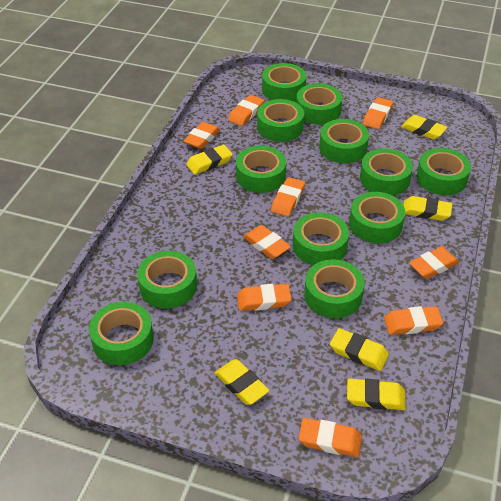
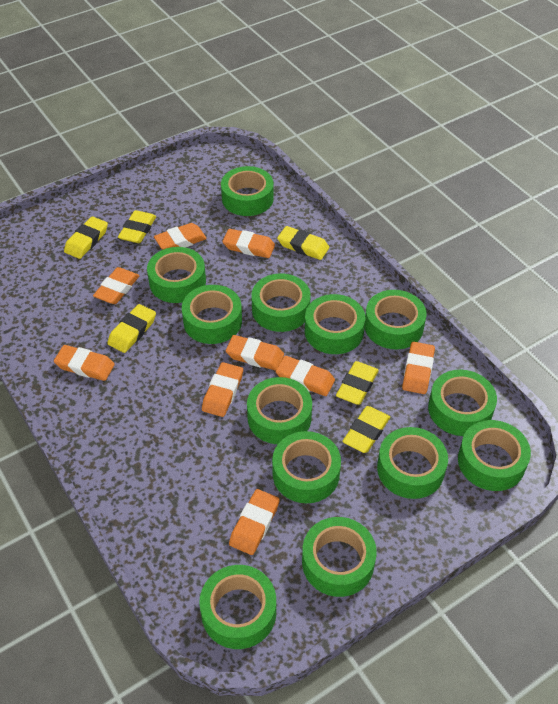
green tape: [89,302,154,365] [137,251,197,309] [236,146,286,193] [257,99,304,142] [262,63,306,101] [293,212,349,265] [296,83,342,125] [304,259,365,318] [319,119,369,163] [349,192,405,243] [360,149,413,196] [417,148,471,195] = 12 -> [147,247,206,303] [182,285,242,344] [199,565,276,649] [221,166,274,216] [247,377,312,444] [251,273,310,332] [272,431,341,503] [302,517,377,597] [305,294,365,354] [365,290,426,349] [377,427,448,499] [428,370,497,436] [458,420,531,491] = 13

